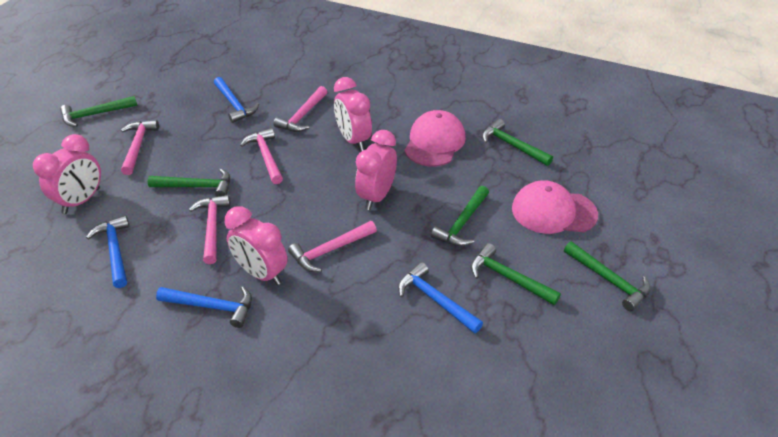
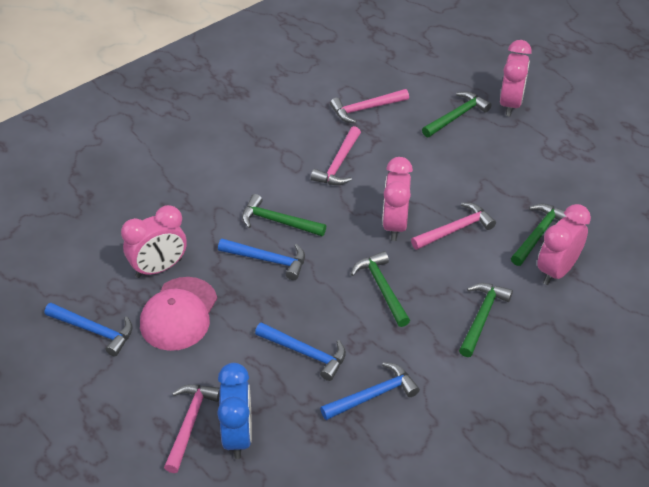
blue clock: none = 0 -> [217,363,252,459] = 1
green hammer: [60,96,138,127] [148,168,230,197] [431,186,489,246] [471,243,561,305] [482,119,553,166] [564,241,651,311] = 6 -> [242,194,326,236] [351,251,410,327] [422,92,492,137] [459,283,513,357] [511,204,567,266] = 5
pink cap: [404,110,466,167] [512,180,598,234] = 2 -> [140,277,217,351] = 1
pink hammer: [121,120,159,175] [189,195,230,264] [240,128,283,184] [273,86,327,132] [288,221,377,272] = 5 -> [164,384,220,473] [311,126,361,185] [330,89,409,123] [411,202,496,250] = 4

